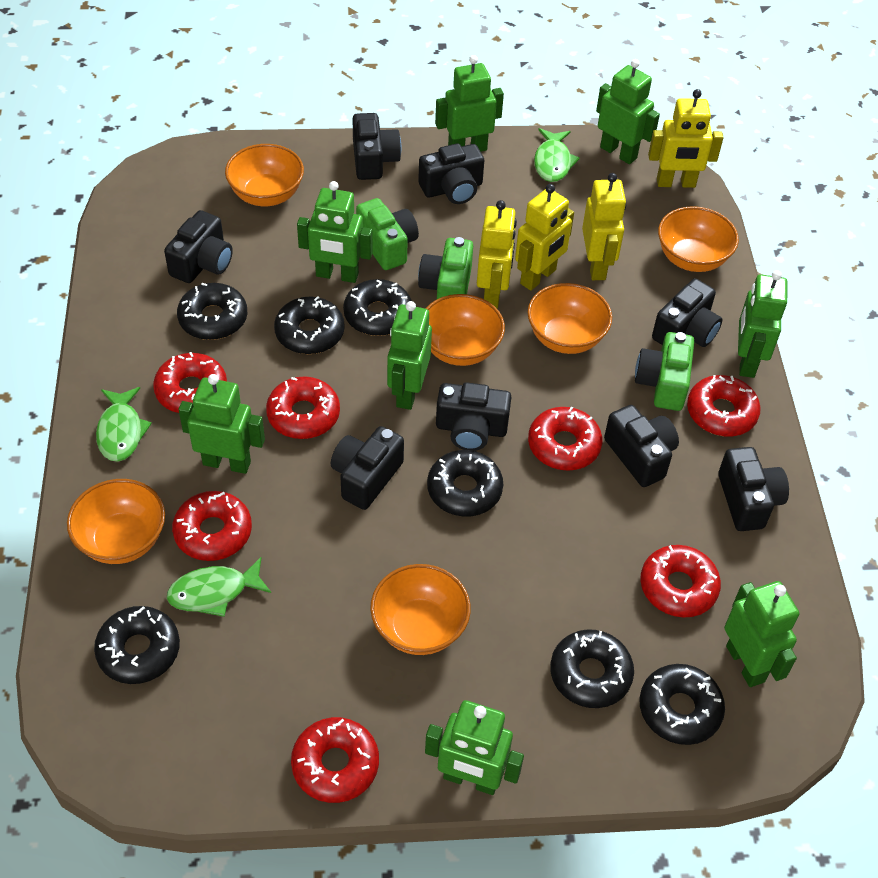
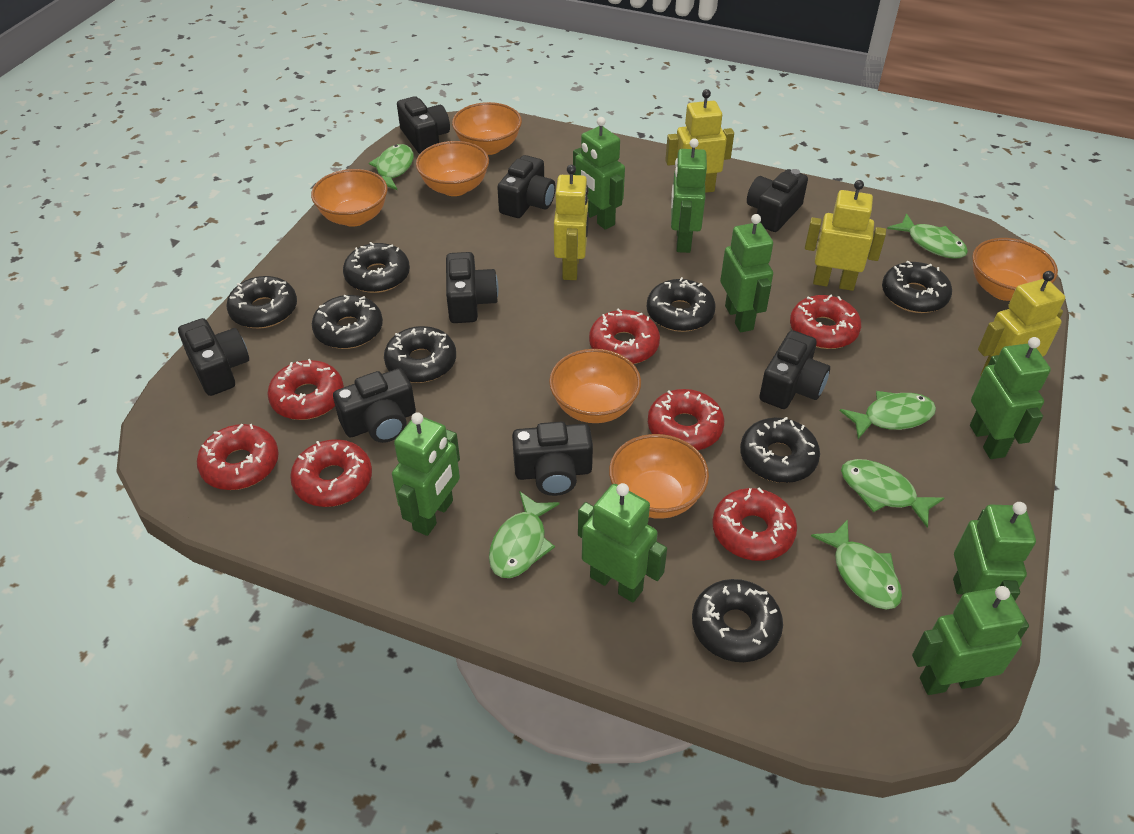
black donut: [94,606,180,684] [177,283,247,340] [274,296,345,354] [343,279,412,336] [427,450,503,517] [550,629,634,708] [639,664,725,745] = 7 -> [226,276,297,329] [312,295,383,349] [343,242,410,293] [384,326,456,383] [647,277,716,332] [692,579,783,662] [740,417,820,483] [882,261,952,313] = 8
green camera: [356,198,419,270] [418,237,473,299] [635,332,694,411] = 3 -> none = 0
green fish: [96,387,152,462] [167,557,271,617] [534,128,580,182] = 3 -> [369,144,414,190] [489,491,560,578] [811,519,902,610] [840,391,936,439] [841,459,944,528] [887,213,968,259] = 6

